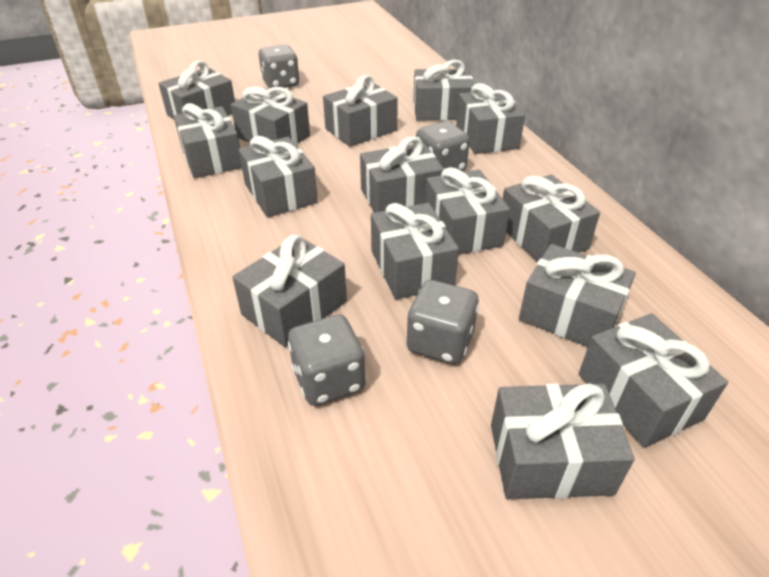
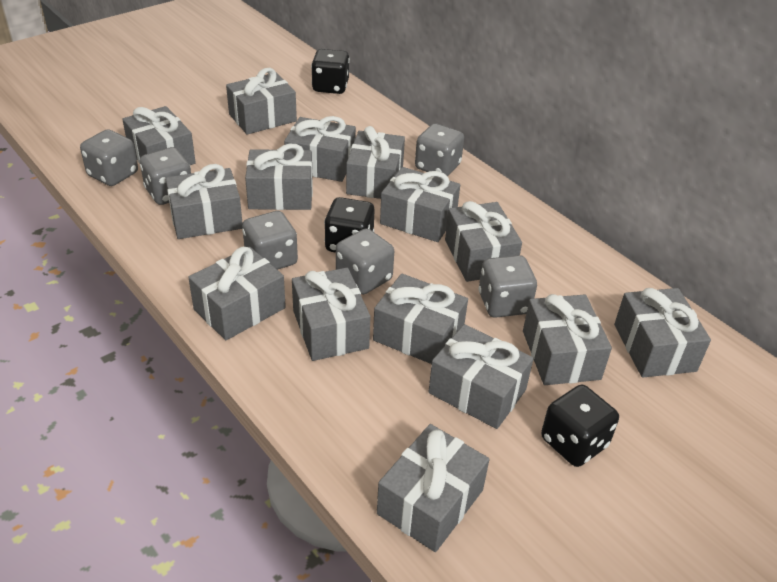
black dice: none = 0 -> [311,49,350,94] [324,197,374,253] [541,385,619,467] = 3
grey dice: [259,45,300,88] [288,314,366,406] [406,280,479,364] [416,121,470,171] = 4 -> [80,129,138,186] [140,147,191,205] [242,211,298,270] [336,228,394,294] [415,123,464,176] [479,255,537,318] = 6

